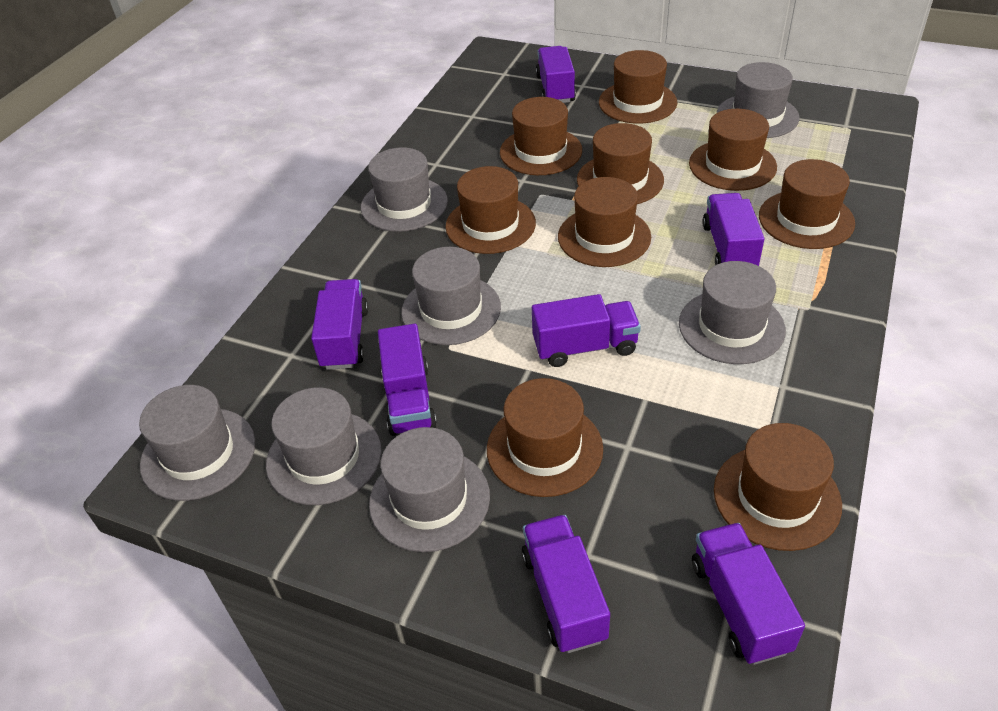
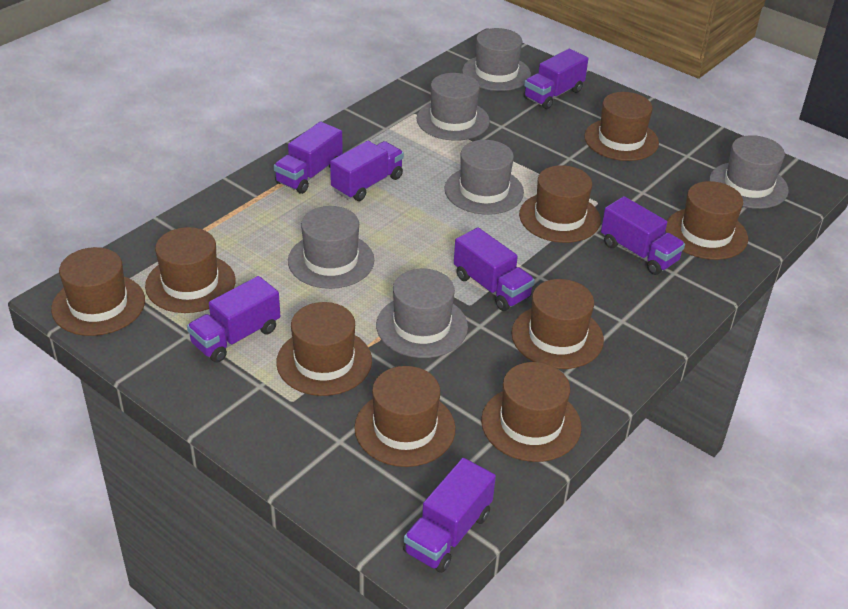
grey hat: [139,385,255,501] [266,388,382,505] [361,147,448,232] [369,427,490,552] [401,247,501,345] [679,261,786,364] [717,62,800,138] = 7 -> [288,206,374,289] [376,269,468,358] [417,73,490,141] [444,140,524,215] [462,28,531,91] [709,135,789,209] = 6

